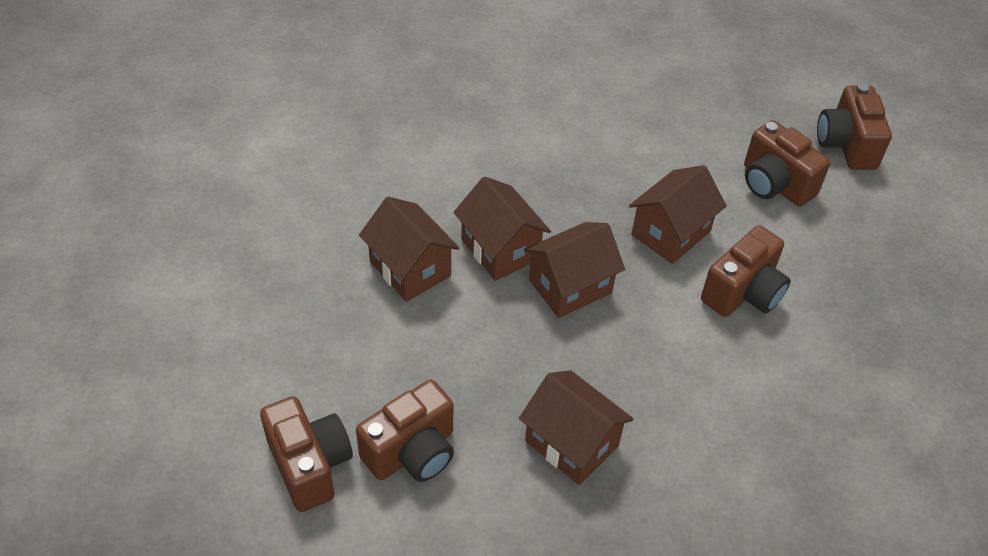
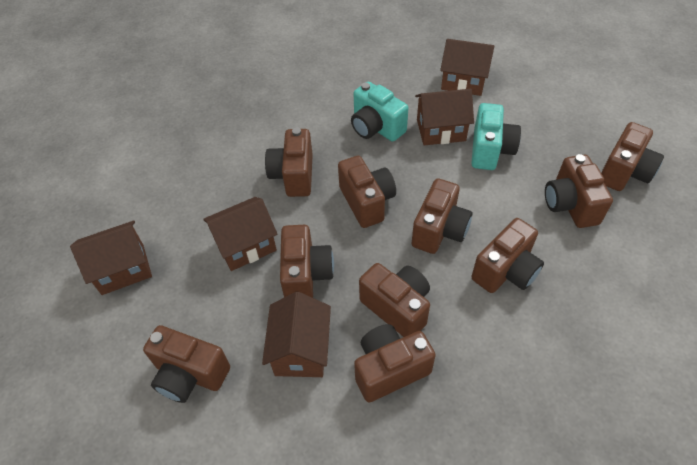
brown camera: [260,396,353,512] [356,380,454,482] [701,225,791,317] [744,120,830,207] [817,83,892,170] = 5 -> [143,325,230,403] [265,127,313,197] [280,225,334,298] [338,156,396,228] [354,324,436,402] [359,263,430,337] [412,178,473,254] [472,218,544,293] [545,154,613,228] [601,122,664,191] = 10
turquoise camera: none = 0 -> [351,81,408,142] [471,103,521,170] = 2

